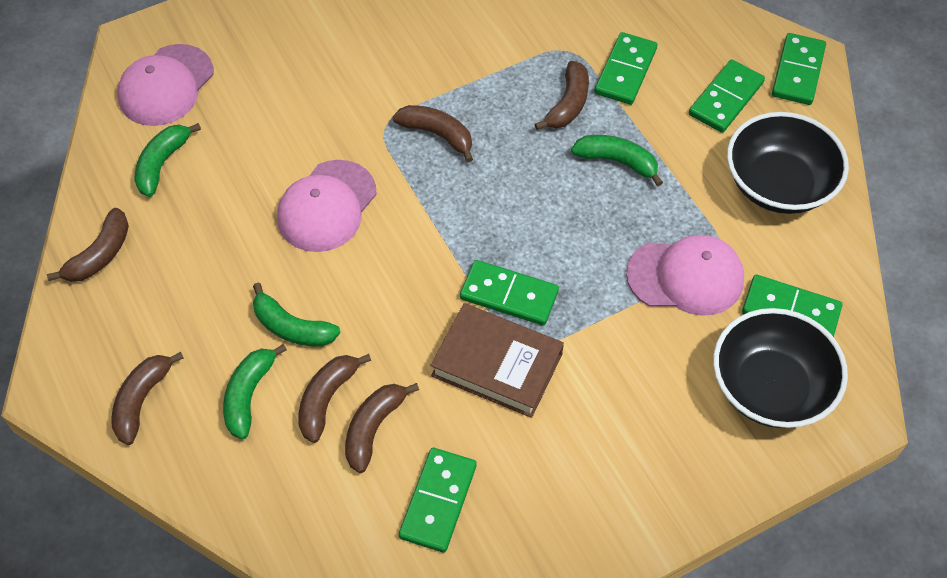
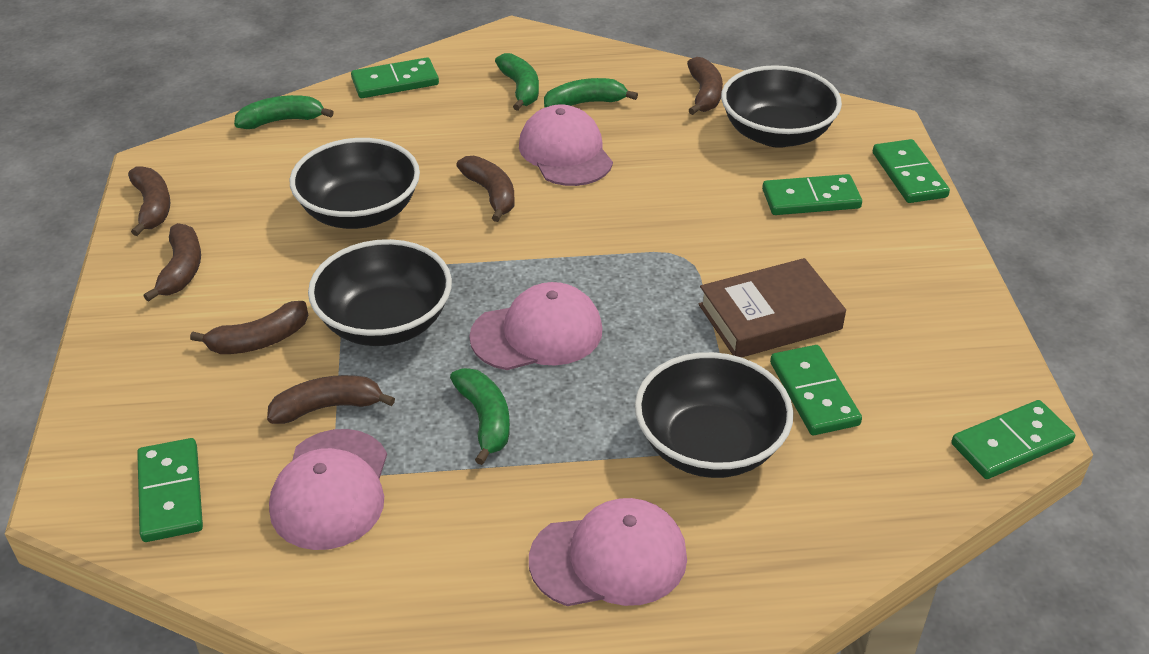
black bowl: [713,308,848,428] [727,112,849,214] = 2 -> [290,138,420,229] [308,239,452,346] [635,352,794,478] [721,65,842,148] = 4
pink cap: [117,44,213,126] [277,160,377,252] [626,235,744,316] = 3 -> [269,429,387,550] [469,282,602,370] [519,105,613,186] [529,498,687,606] = 4

